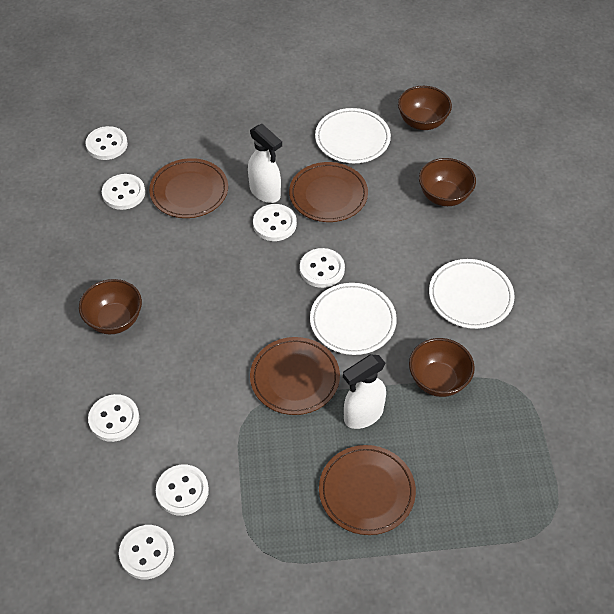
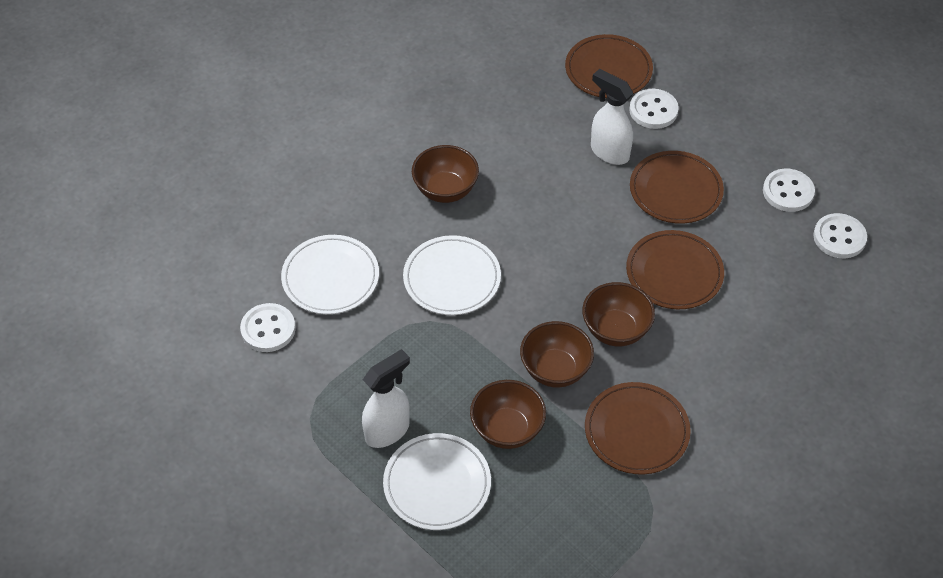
white button: [85,126,128,160] [88,394,139,442] [102,174,145,210] [119,525,174,579] [156,464,209,516] [253,204,297,241] [300,248,345,288] = 7 -> [240,303,296,352] [629,89,679,129] [763,169,815,212] [813,213,867,258] = 4

